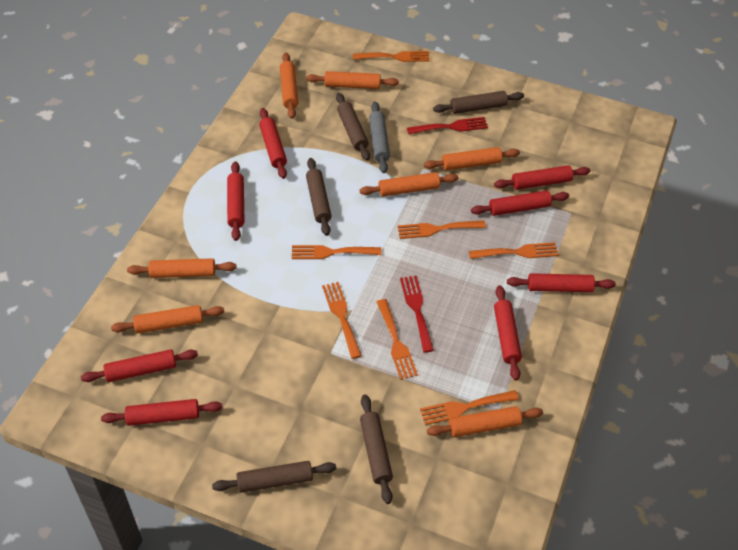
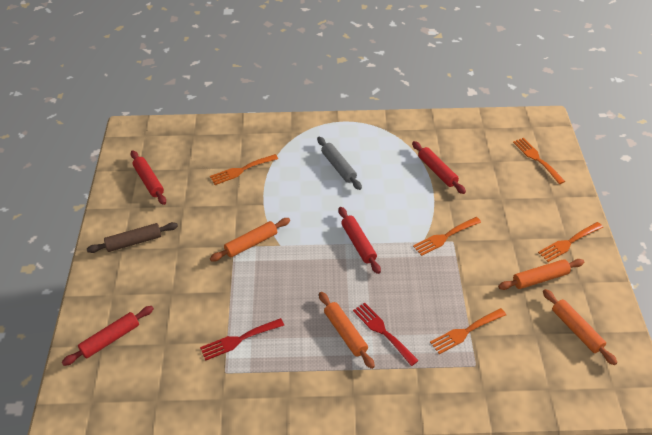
brown rolling pin: [212,461,336,493] [306,158,332,236] [336,93,370,161] [360,394,393,504] [433,91,524,114] = 5 -> [87,222,178,253] = 1
orange fork: [292,245,381,259] [322,282,362,359] [353,51,430,62] [377,299,418,380] [398,220,486,239] [420,390,519,425] [469,242,559,259] = 7 -> [210,154,278,185] [413,217,481,256] [430,308,506,354] [513,138,565,184] [538,222,603,262] = 5
orange rolling pin: [111,305,224,334] [127,258,237,278] [280,53,298,119] [306,71,399,89] [360,172,459,197] [424,147,520,171] [427,406,543,437] = 7 -> [210,218,290,261] [319,292,375,369] [498,259,584,290] [543,289,617,365] = 4
red rolling pin: [81,349,198,382] [101,399,223,426] [227,161,245,241] [259,108,287,179] [471,190,569,216] [494,165,590,190] [494,285,522,381] [507,273,616,292] = 8 -> [62,306,154,366] [131,150,166,205] [339,207,381,274] [412,141,466,194] = 4

